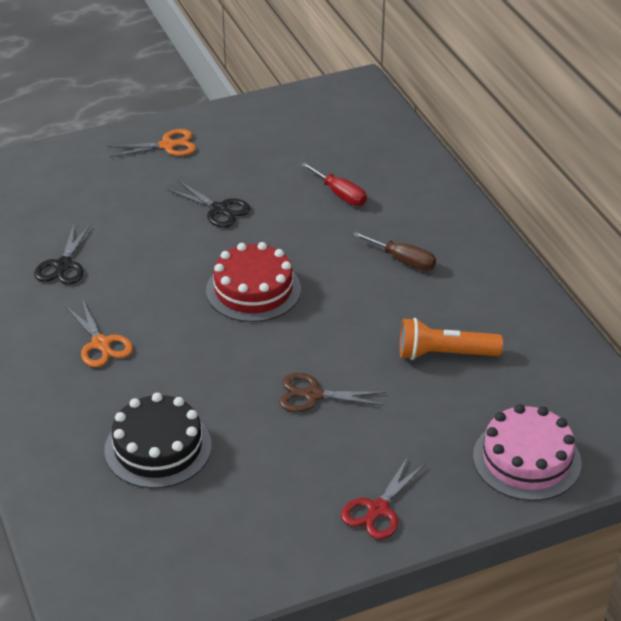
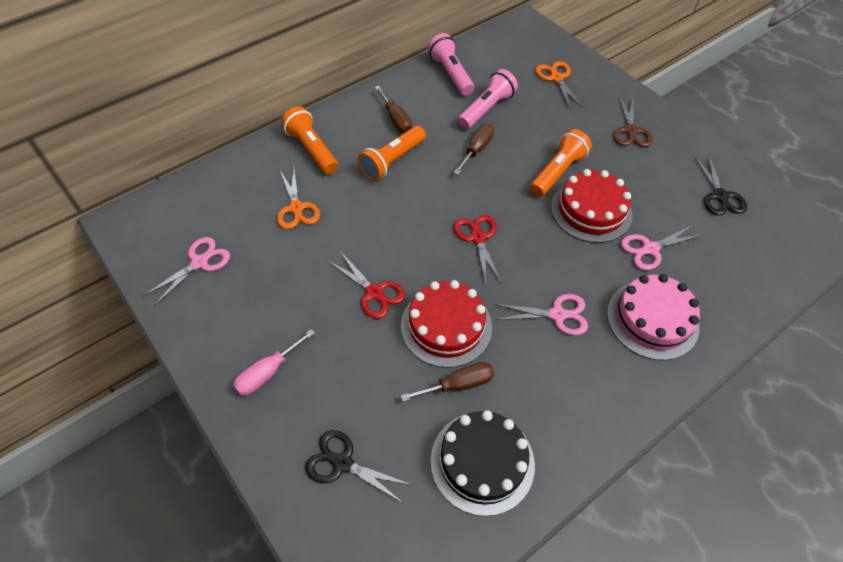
brown screwdriver: [353,232,436,271] = 1 -> [375,86,412,133] [401,362,494,402] [454,124,494,175] = 3
orange flashlight: [400,318,503,360] = 1 -> [281,106,338,174] [358,126,426,181] [530,129,592,197] = 3
pink flashlight: none = 0 -> [427,33,474,96] [458,69,518,129] = 2
pink scissors: none = 0 -> [144,237,230,306] [495,294,588,335] [621,224,703,270] = 3
pink screwdriver: none = 0 -> [233,329,315,396] = 1
red cake: [206,242,301,322] = 1 -> [401,280,492,368] [551,169,633,243] = 2
red scissors: [341,457,426,540] = 1 -> [328,251,405,319] [453,215,502,285] = 2
red screwdriver: [301,162,367,206] = 1 -> none = 0

